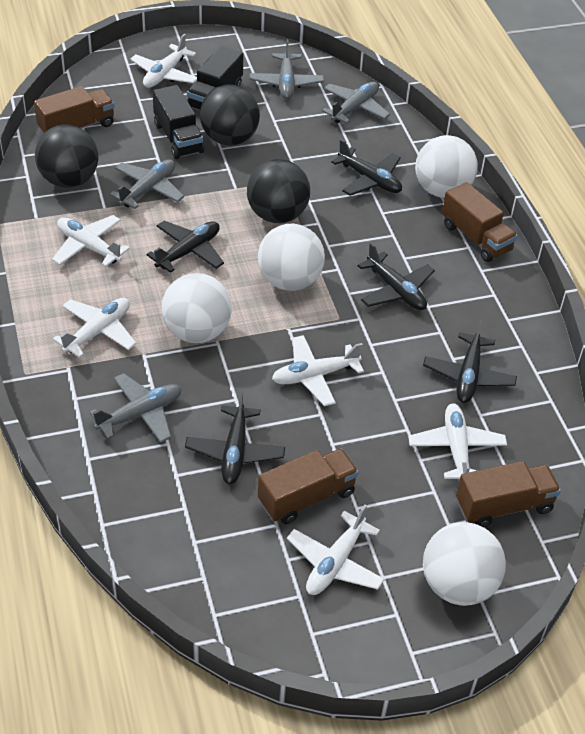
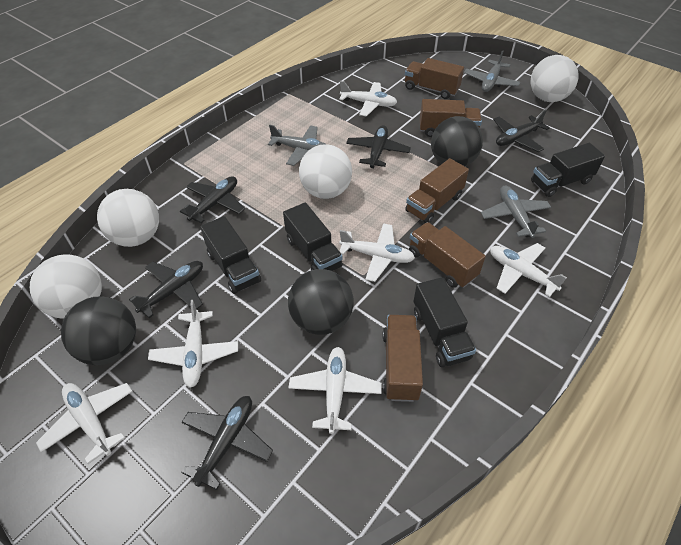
black truck: [153,85,204,159] [187,46,243,111] = 2 -> [200,216,261,294] [283,202,343,271] [414,277,476,367] [531,143,605,197] = 4
brown truck: [34,86,114,134] [258,449,359,524] [442,182,518,262] [456,461,561,527] = 4 -> [382,315,423,402] [405,58,464,99] [405,158,469,223] [409,222,486,288] [420,99,482,137] = 5
grey plane: [89,373,182,443] [110,159,184,209] [250,39,324,99] [322,82,390,124] = 4 -> [268,125,325,166] [464,50,521,92] [481,185,551,238] = 3

